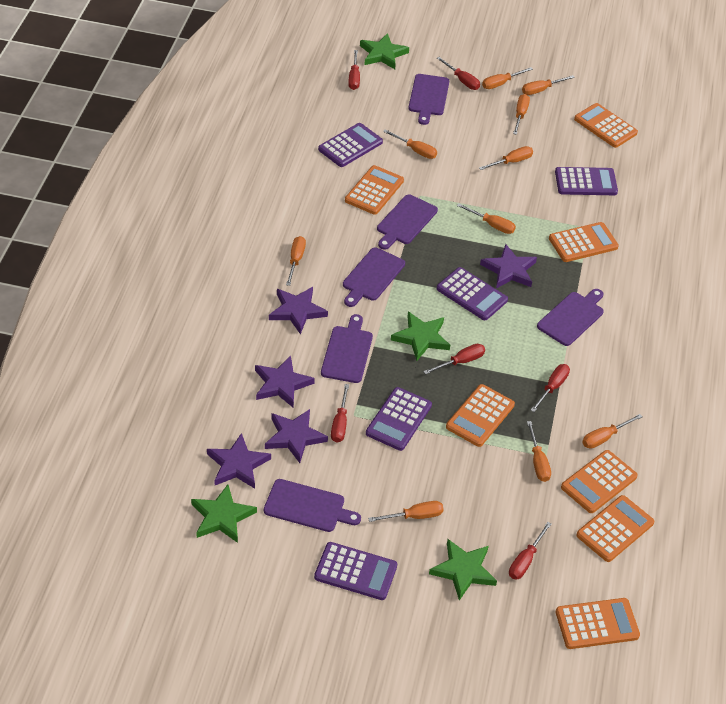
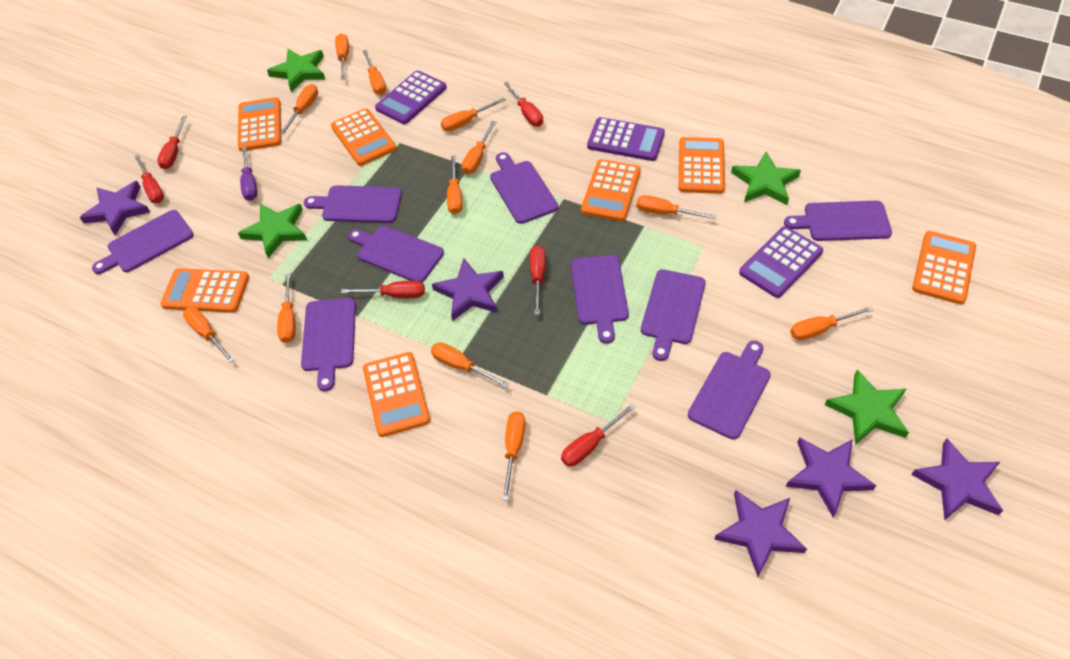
orange screwdriver: [286,236,306,286] [368,501,444,522] [383,129,437,159] [457,204,516,234] [479,146,533,170] [482,67,533,89] [513,94,530,135] [522,75,575,95] [527,421,551,482] [582,414,643,449] = 10 -> [183,307,234,363] [277,273,296,343] [280,84,318,134] [335,33,349,80] [363,50,386,95] [431,342,509,388] [441,97,506,131] [447,156,462,214] [462,121,496,174] [502,411,525,501] [636,195,716,219] [790,306,873,340] = 12
purple calculator: [314,542,397,600] [318,123,383,167] [366,387,432,451] [437,267,508,320] [555,167,618,195] = 5 -> [375,70,447,124] [587,117,665,161] [739,226,823,298] = 3
purple cutting board: [264,479,361,532] [321,314,373,383] [343,247,405,307] [377,194,438,250] [409,74,449,125] [537,289,604,346] = 6 -> [92,210,194,274] [301,298,356,392] [304,185,402,223] [348,225,444,282] [490,152,558,224] [571,255,629,344] [641,269,706,361] [688,341,771,440] [784,201,892,241] = 9
purple screwdriver: none = 0 -> [240,146,258,201] = 1

